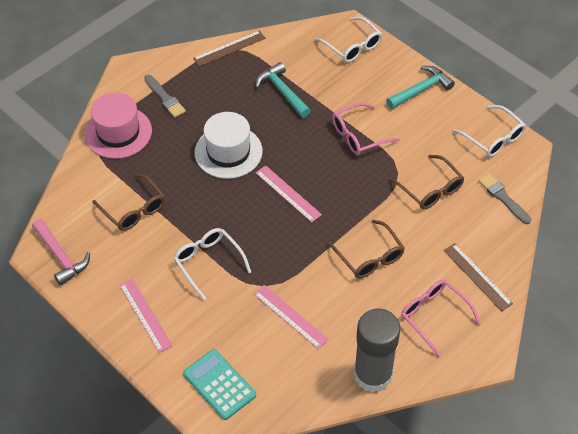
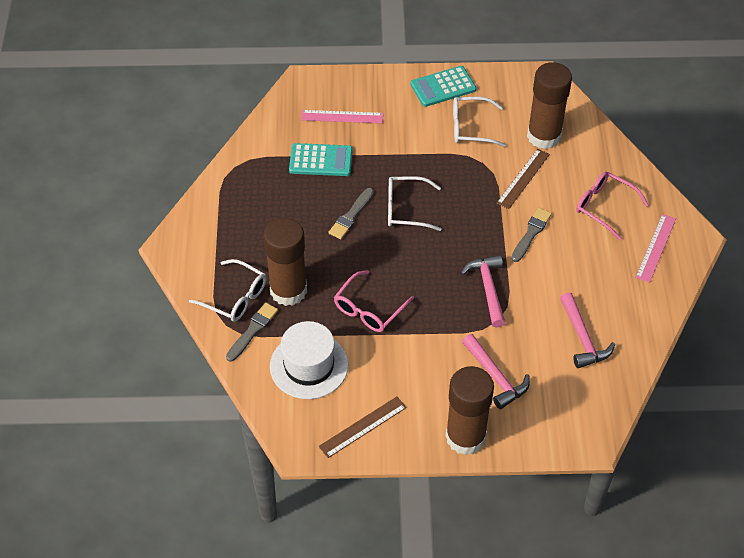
brown glasses: [93,174,165,231] [328,220,405,278] [389,155,464,209] = 3 -> none = 0
brown glue stick: none = 0 -> [263,218,307,306] [446,366,494,455] [527,62,572,149] = 3
grey brush: [144,75,186,118] [478,174,531,224] = 2 -> [226,302,278,362] [328,188,374,239] [511,208,552,262] = 3
grey glue stick: [354,308,401,393] = 1 -> none = 0
pink hammer: [32,219,90,286] = 1 -> [461,255,505,328] [462,334,530,409] [560,293,615,368] = 3
pink hat: [85,93,152,159] = 1 -> none = 0
pink ruler: [119,279,173,353] [254,285,329,349] [256,165,322,223] = 3 -> [301,110,383,123] [635,214,676,283] = 2
turquoise calculator: [183,349,256,420] = 1 -> [289,143,353,176] [410,66,477,107] = 2
turquoise hammer: [255,62,311,118] [386,66,455,109] = 2 -> none = 0

